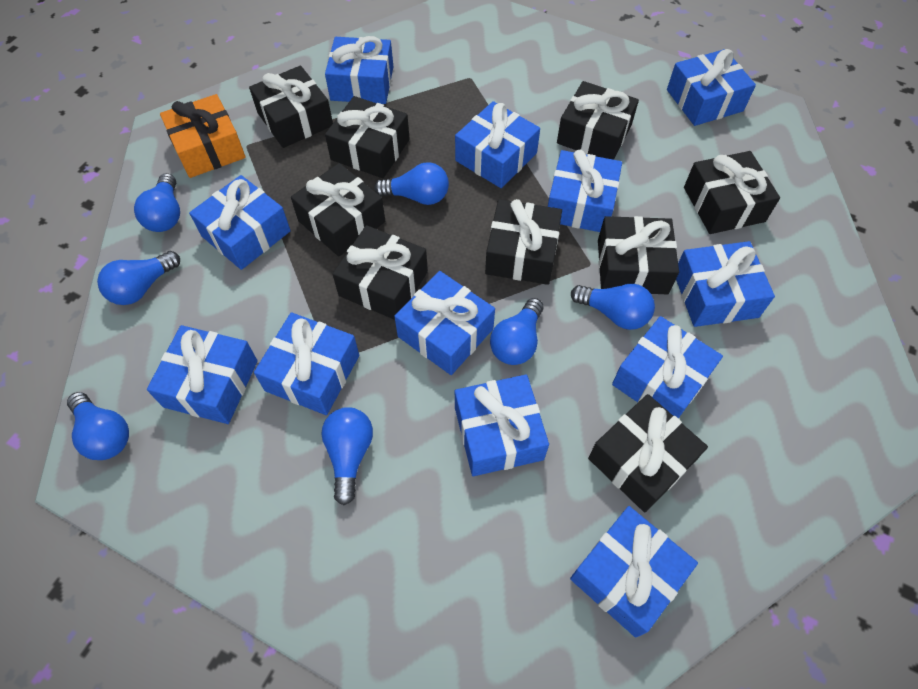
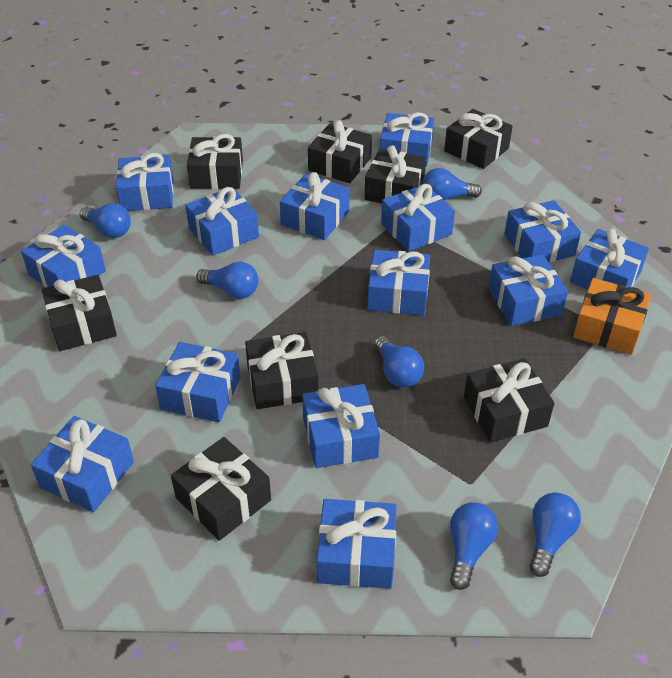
black gift: [249,65,333,148] [291,163,385,257] [325,96,410,178] [333,225,428,320] [485,199,562,285] [557,81,639,160] [588,394,708,512] [598,216,679,294] [684,151,780,234] = 9 -> [42,275,117,351] [171,437,271,541] [187,134,243,189] [245,332,319,409] [308,120,372,183] [364,145,426,203] [444,109,513,169] [464,358,554,443] = 8
blue gift: [147,325,258,424] [189,175,291,270] [254,312,359,415] [325,36,393,104] [394,271,495,375] [455,101,540,188] [455,374,549,476] [548,150,622,232] [570,506,698,638] [612,316,723,419] [667,49,756,126] [676,241,775,327] = 12 -> [21,225,106,287] [31,416,134,512] [116,153,174,211] [155,342,241,422] [185,187,259,256] [280,172,350,240] [302,384,380,468] [317,499,397,589] [367,250,430,315] [380,112,434,167] [381,184,455,252] [488,255,568,326] [504,200,581,262] [570,229,649,289] = 14
blue light bulb: [67,392,129,460] [97,251,180,305] [134,173,180,232] [321,407,373,505] [374,162,449,205] [490,298,543,365] [571,284,655,330] = 7 -> [80,203,131,238] [196,261,258,299] [374,336,424,387] [422,168,482,200] [450,502,498,590] [529,492,581,577] = 6

